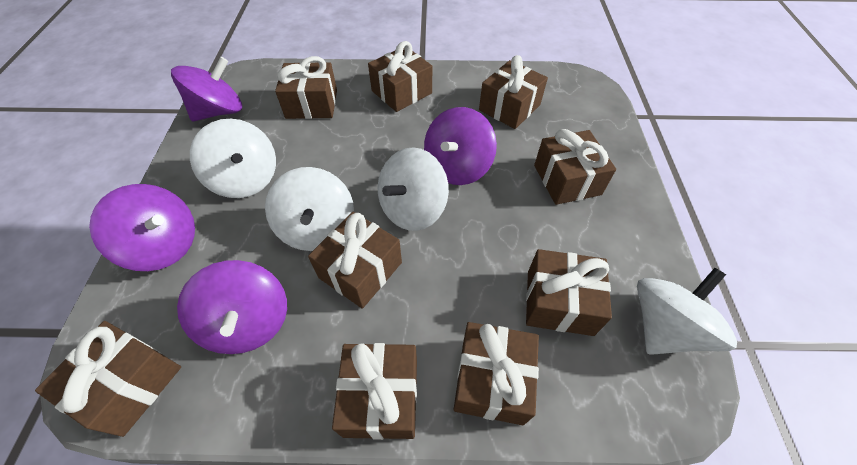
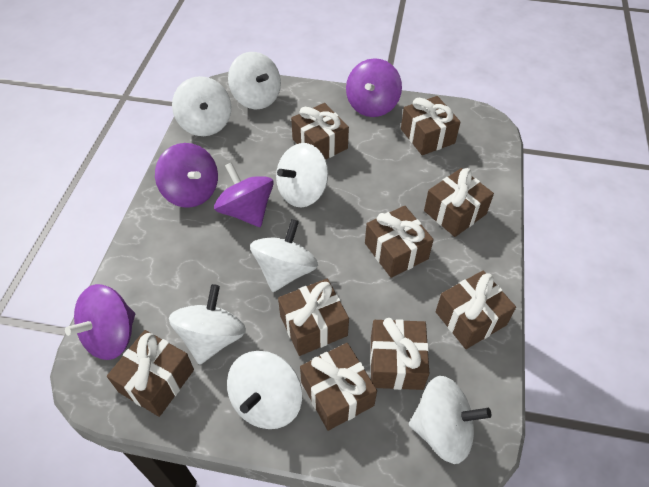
white spinning top: [190,119,276,198] [265,167,354,251] [378,147,449,231] [637,268,737,355] = 4 -> [169,284,246,365] [172,76,231,136] [227,351,302,429] [228,52,281,109] [250,219,318,292] [276,143,328,207] [409,376,491,464] = 7

